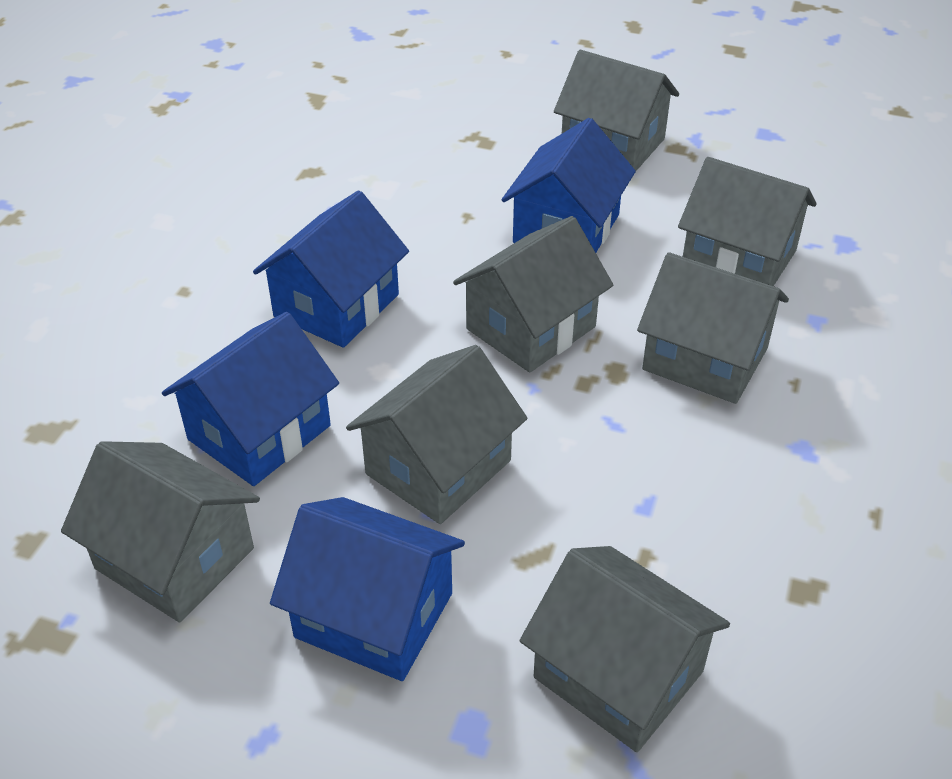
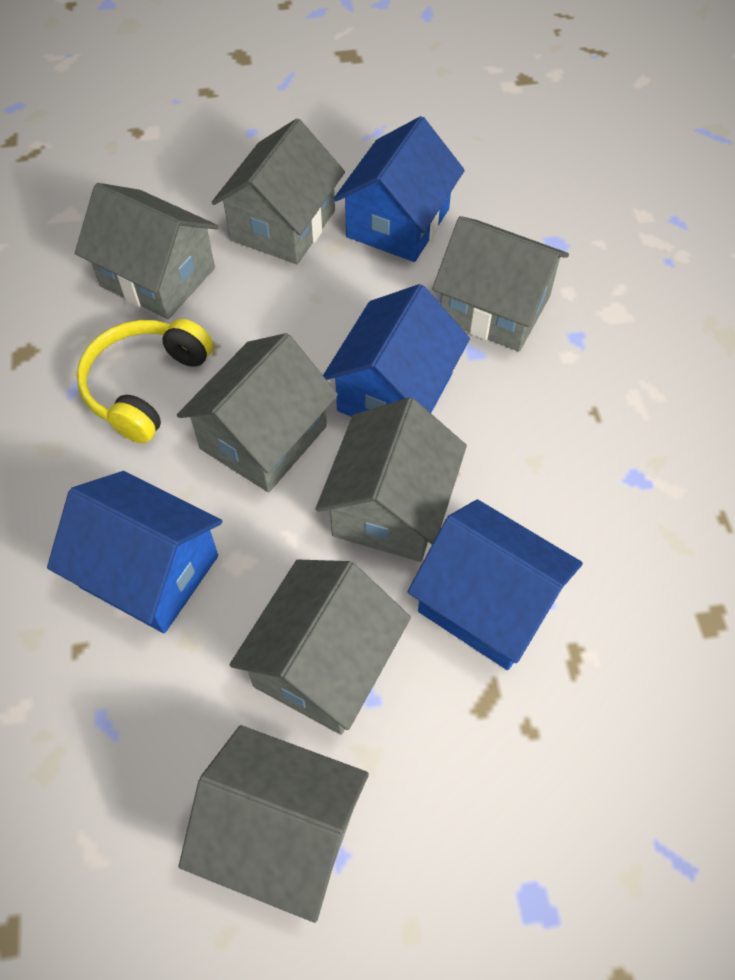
yellow headphones: none = 0 -> [77,319,213,443] = 1

